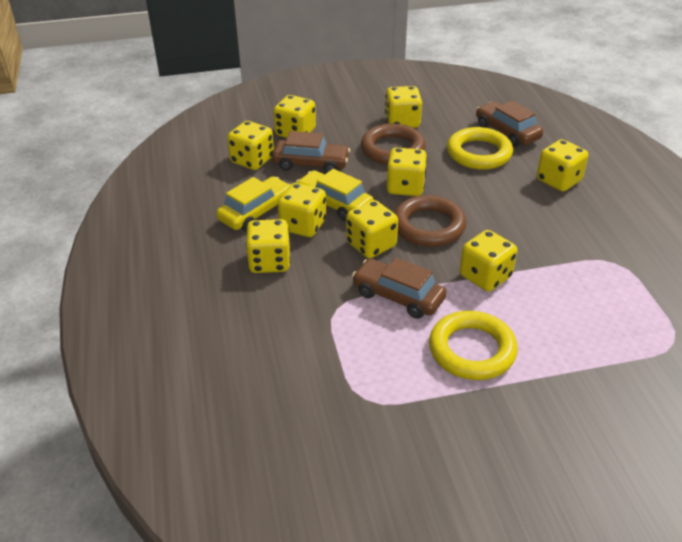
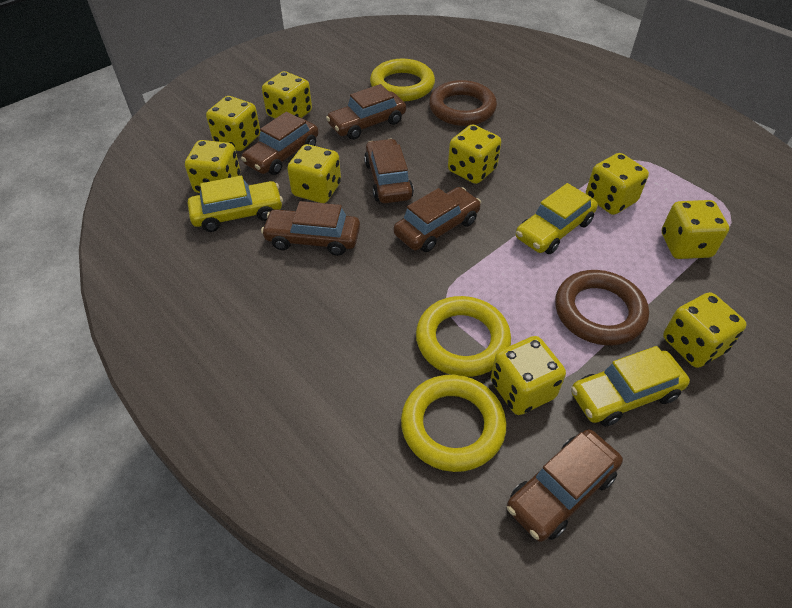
brown car: [272,131,350,173] [352,257,447,319] [476,101,543,147] = 3 -> [241,112,319,175] [261,201,360,256] [326,84,406,140] [364,139,414,203] [394,187,481,252] [507,429,623,542] = 6
yellow car: [216,176,291,231] [296,169,374,221] = 2 -> [188,176,283,232] [516,183,598,254] [571,346,690,426] = 3
yellow ring: [429,311,518,380] [447,127,513,170] = 2 -> [370,59,435,101] [401,375,506,472] [416,296,511,377] = 3

